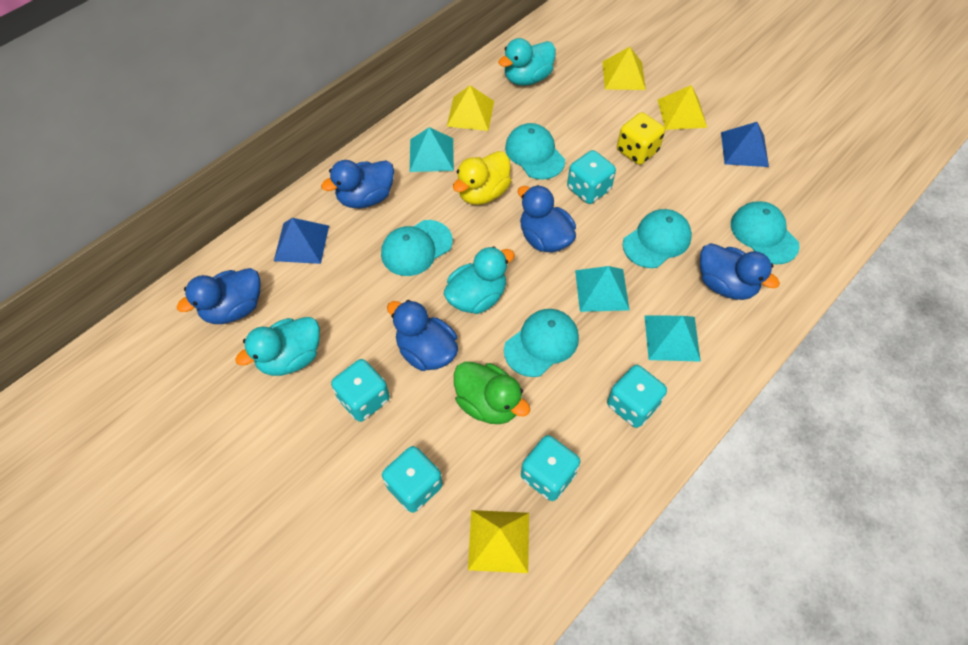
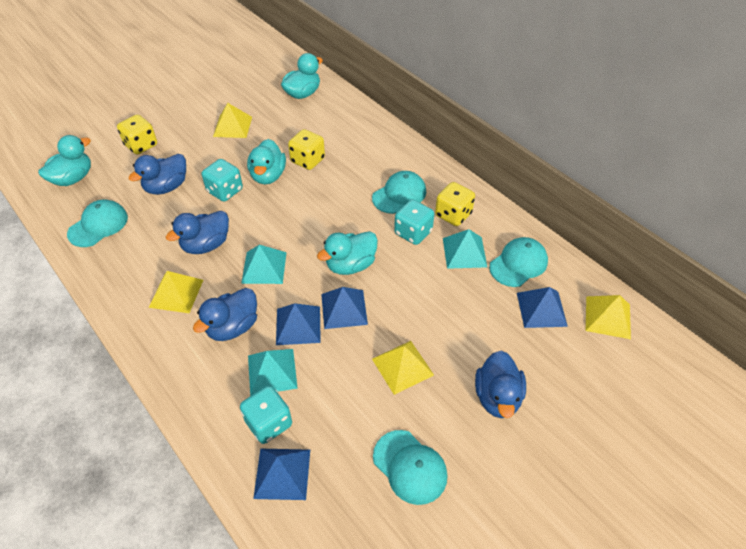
blue duck: [177,268,260,324] [321,160,394,209] [387,300,458,371] [518,185,576,252] [700,243,780,300] = 5 -> [128,154,186,195] [166,211,229,254] [193,288,257,341] [475,351,526,418] = 4
blue pyramid: [274,218,329,264] [721,122,769,167] = 2 -> [253,449,310,500] [276,303,321,345] [321,287,368,329] [517,287,568,328] = 4
green duck: [454,362,531,424] = 1 -> none = 0
turquoise cap: [381,220,453,276] [504,309,579,377] [505,123,565,180] [623,209,692,268] [731,201,800,264] = 5 -> [67,200,128,247] [372,171,426,214] [373,430,447,505] [489,237,548,287] = 4
turquoise dice: [331,359,390,422] [382,446,443,513] [521,435,580,501] [567,150,616,204] [607,365,667,428] = 5 -> [202,159,243,202] [240,386,292,444] [394,199,434,245] = 3
turquoise duck: [235,317,320,376] [444,246,515,314] [498,38,556,86] = 3 -> [38,135,91,186] [247,139,286,184] [281,53,323,99] [317,231,378,275] = 4
yellow dice: [617,112,665,165] = 1 -> [117,115,157,155] [288,129,325,170] [435,182,475,226] = 3
yellow duck: [453,151,511,205] = 1 -> none = 0

